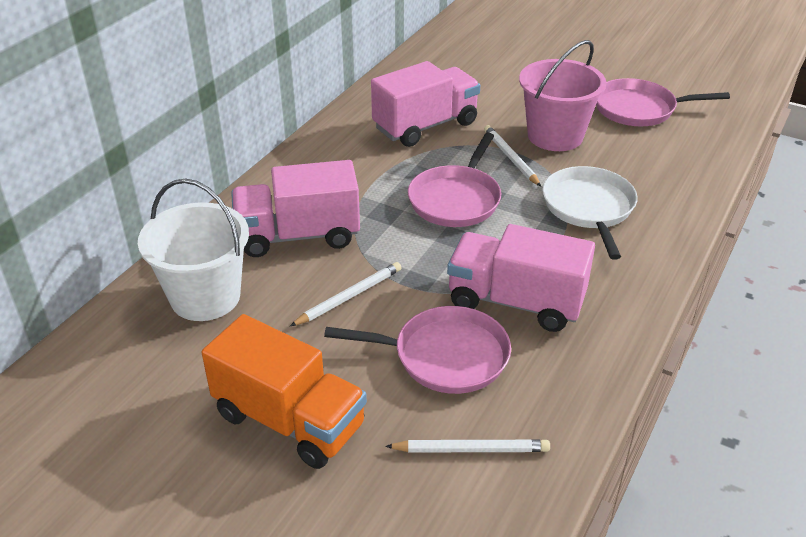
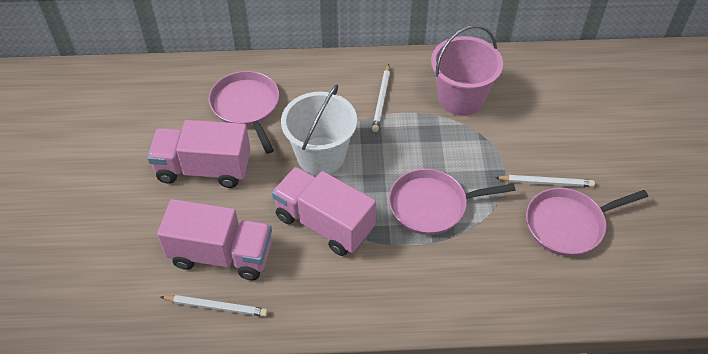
orange truck: [202,314,367,469] = 1 -> none = 0
white pan: [542,166,637,260] = 1 -> none = 0

